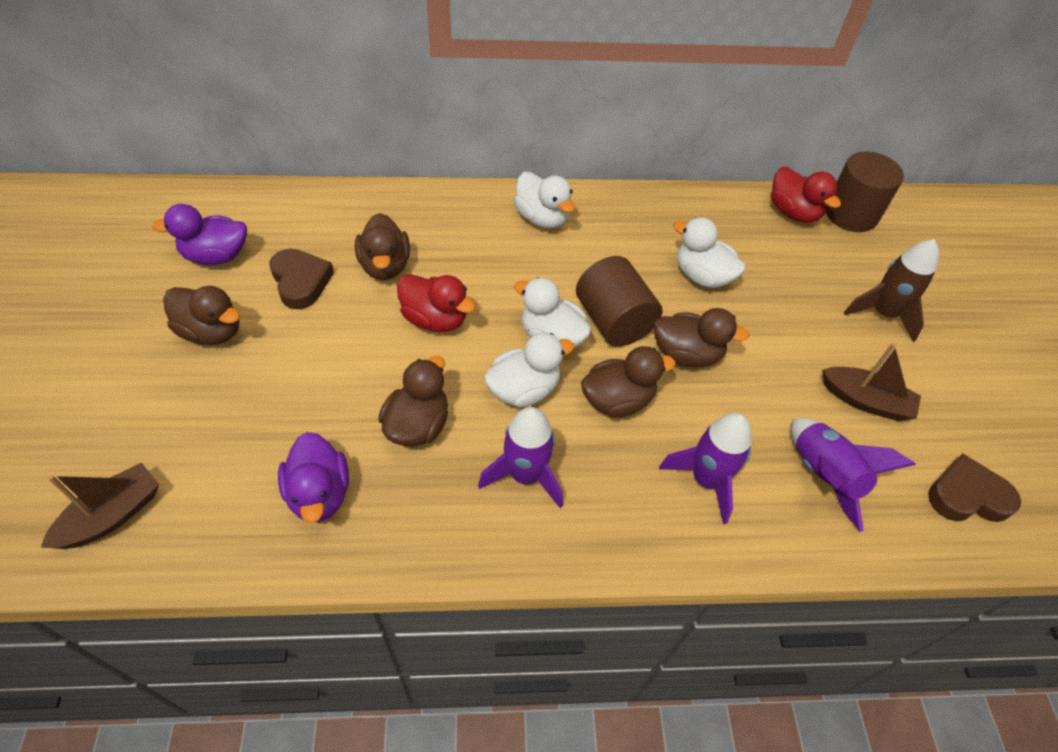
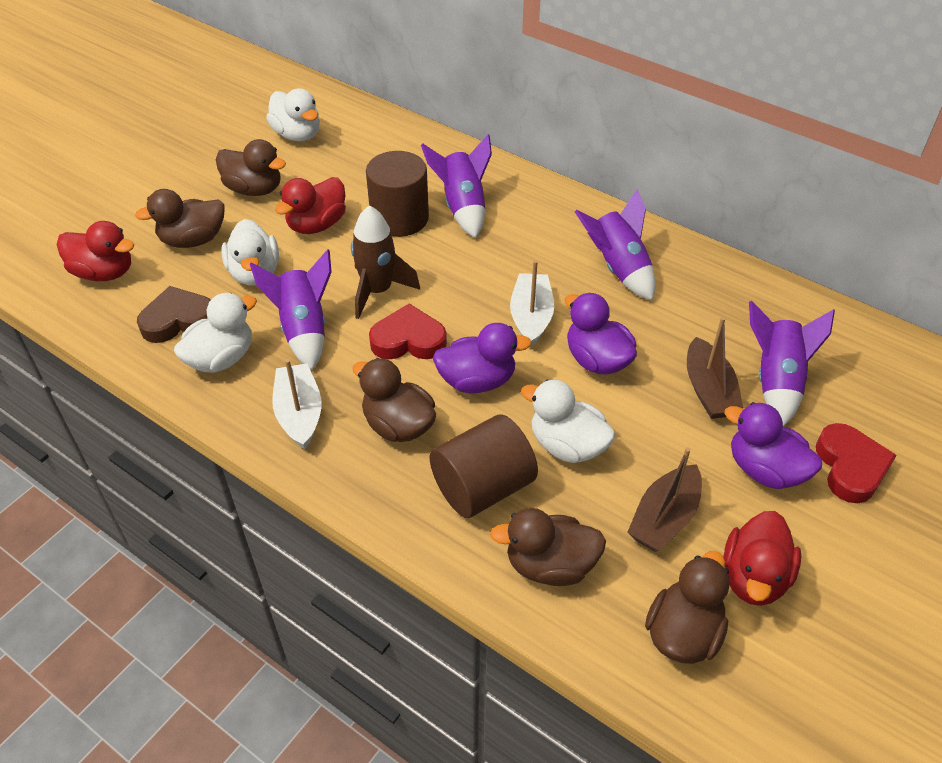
brown heart: [270,249,334,309] [928,454,1021,522] = 2 -> [137,286,211,343] = 1
purple duck: [152,204,247,265] [278,432,349,523] = 2 -> [433,323,532,394] [565,293,637,374] [724,402,822,489] = 3
purple rocket: [478,407,563,508] [659,413,752,524] [791,418,916,532] = 3 -> [250,249,332,370] [421,134,492,238] [575,189,655,301] [749,301,835,426] = 4
red duck: [397,274,476,332] [771,166,841,223] = 2 -> [57,221,134,281] [275,177,346,234] [724,511,801,606] = 3
red heart: none = 0 -> [369,303,447,359] [816,423,897,503] = 2
white boat: none = 0 -> [272,359,321,449] [510,260,554,348] = 2

